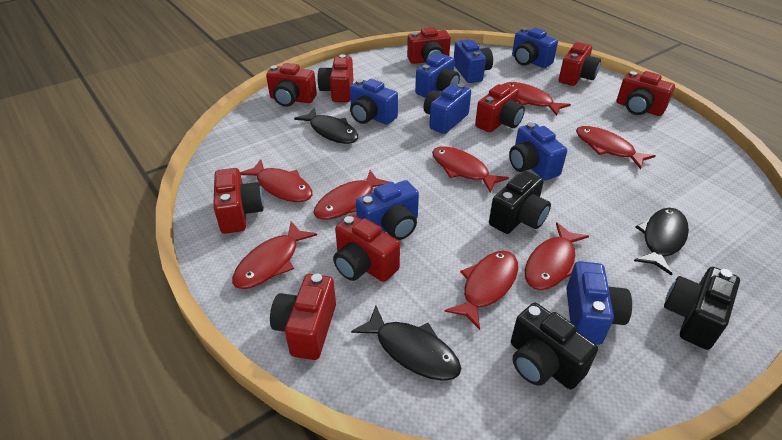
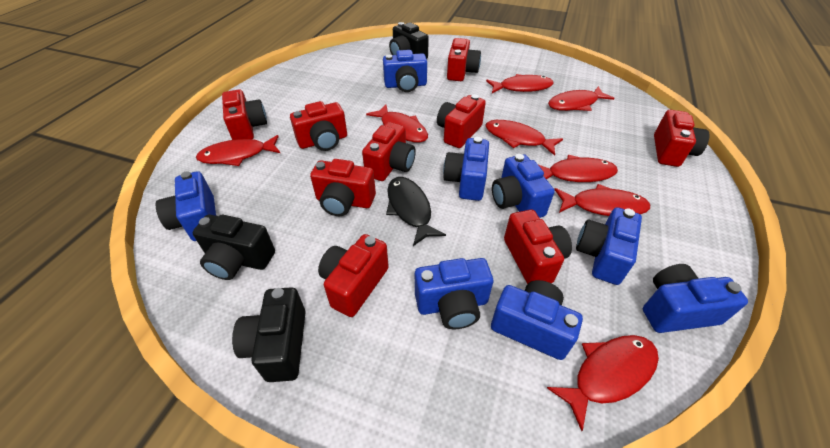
black fish: [294,108,358,144] [351,306,461,381] [634,208,689,276] = 3 -> [386,177,446,246] = 1

